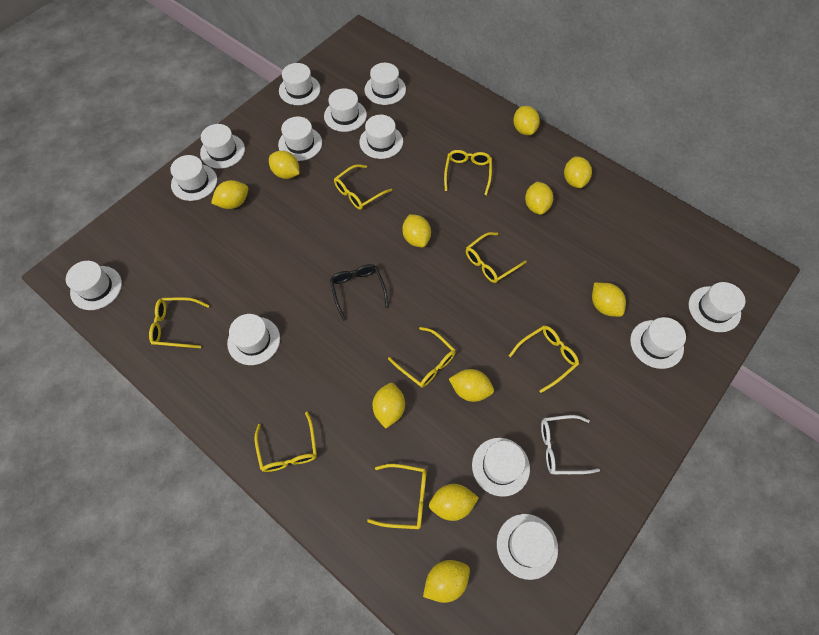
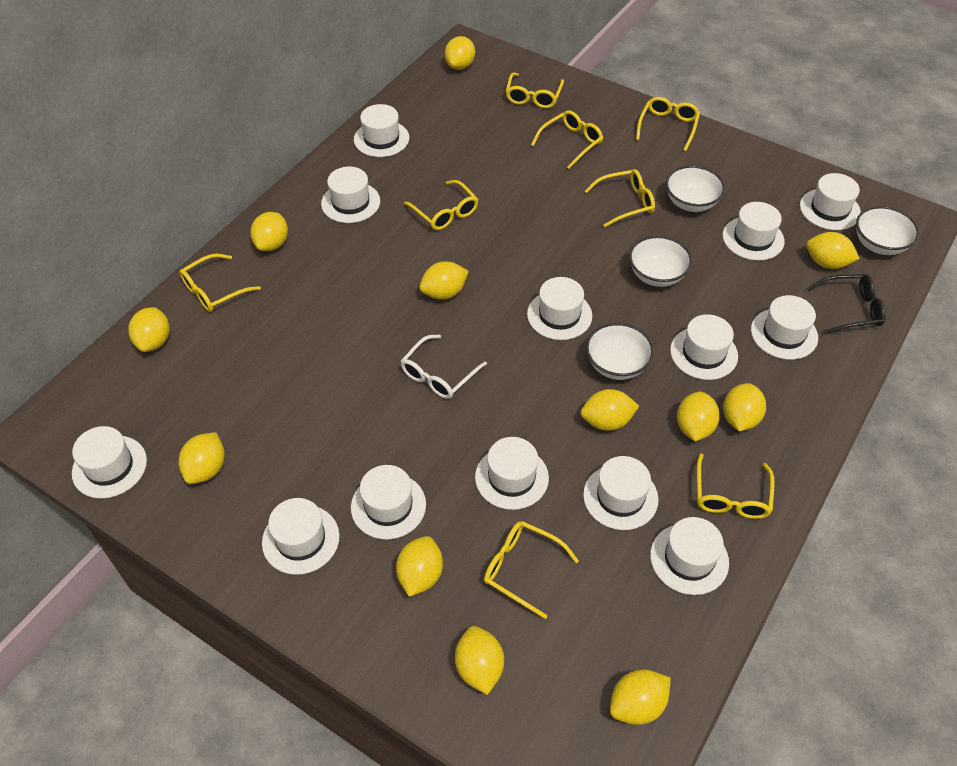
white bowl: none = 0 -> [586,323,654,380] [629,236,692,287] [666,166,725,212] [856,206,919,255] = 4
yellow lemon: [211,180,248,209] [269,151,299,179] [372,383,405,429] [402,214,431,247] [423,560,470,603] [429,484,479,521] [449,369,494,402] [513,106,540,135] [525,182,553,215] [564,156,592,188] [592,282,626,317] = 11 -> [128,307,170,352] [179,432,225,484] [250,212,288,251] [396,536,443,597] [419,261,469,300] [445,36,475,70] [455,626,504,695] [581,389,639,431] [610,669,671,725] [677,392,720,441] [723,383,766,431] [806,232,860,269] = 12

